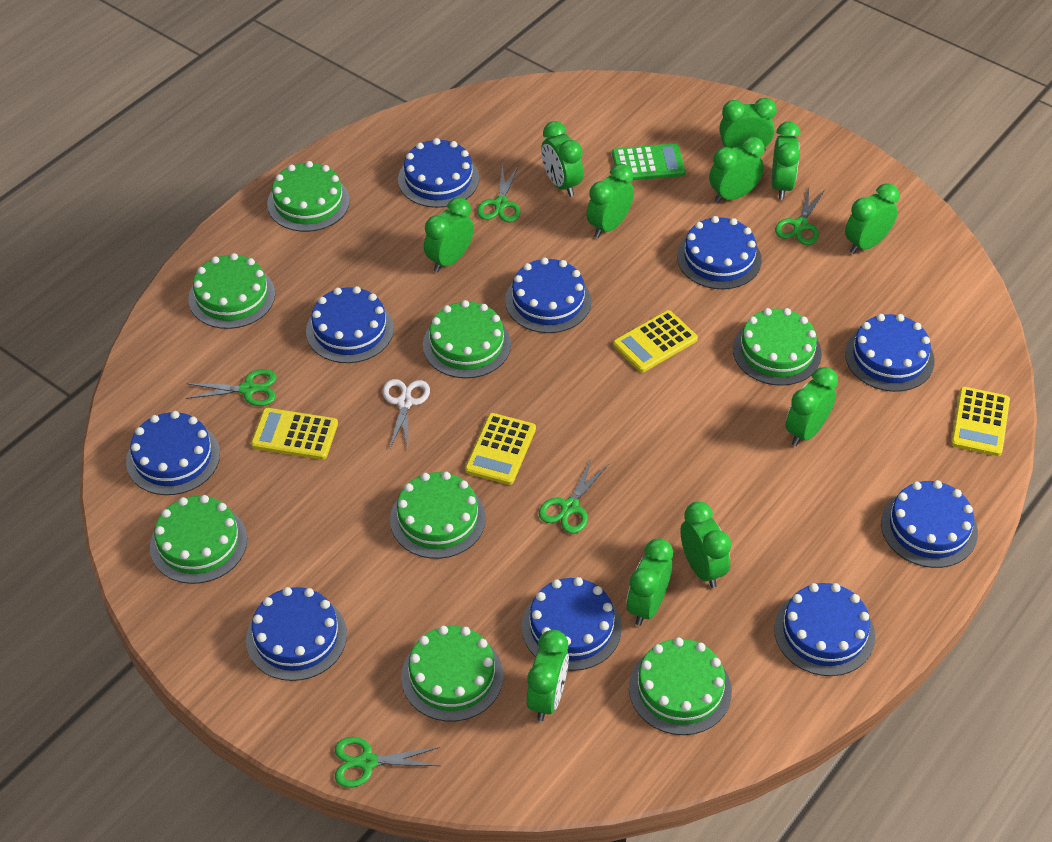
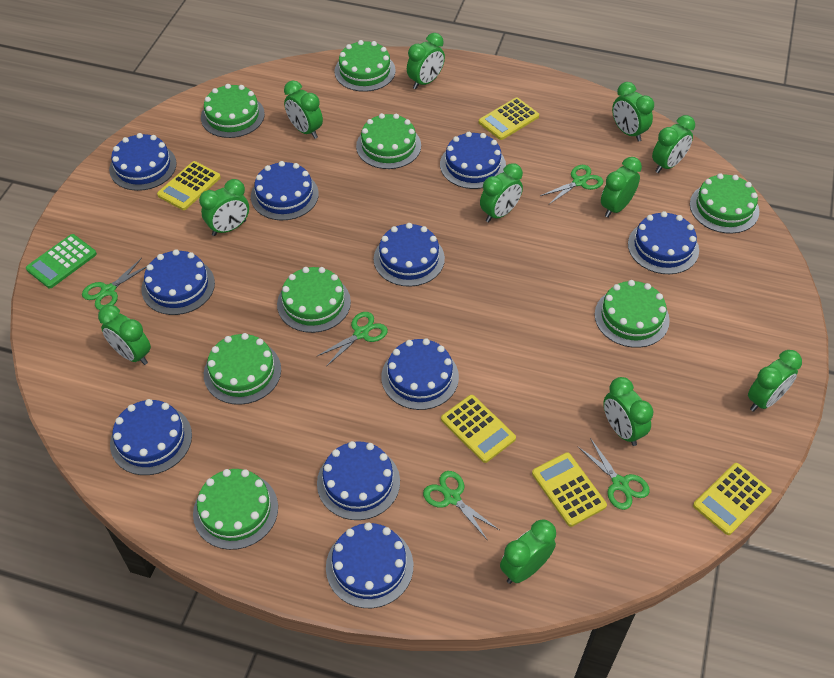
white scissors: [383,379,430,450] = 1 -> none = 0
yellow calculator: [251,408,338,460] [465,413,536,485] [613,310,698,373] [951,387,1010,456] = 4 -> [157,161,221,210] [441,395,516,463] [479,98,539,140] [532,452,607,527] [693,463,772,535] = 5

